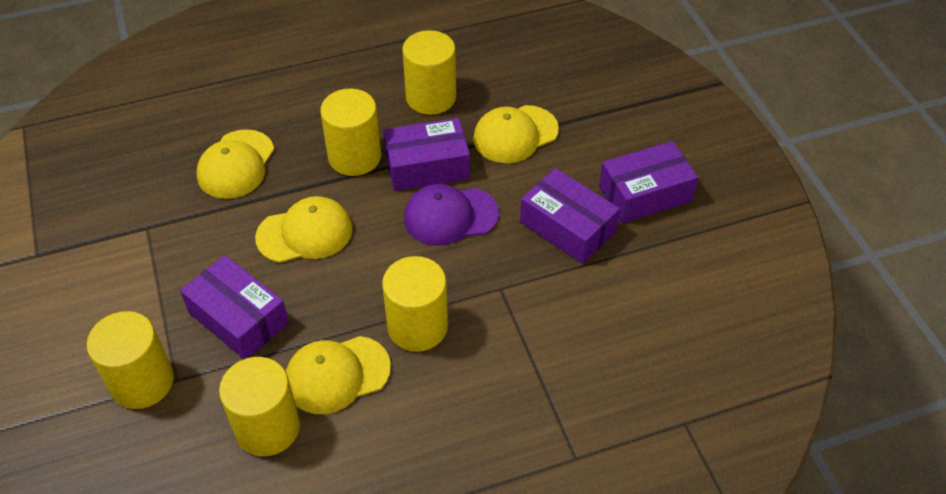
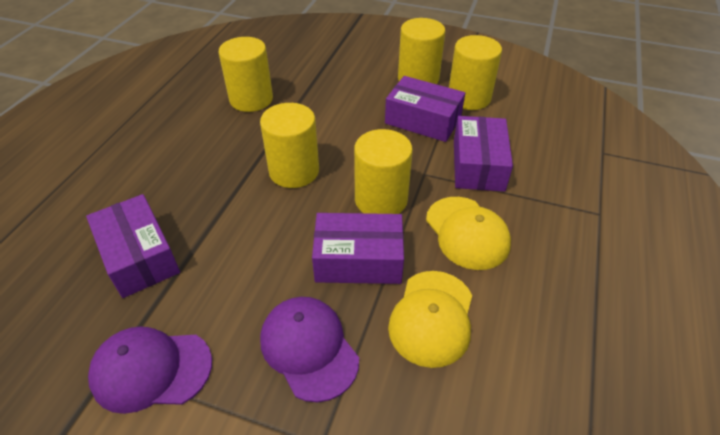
purple cap: [404,184,499,246] = 1 -> [88,326,212,414] [260,297,359,402] = 2
yellow cap: [196,129,274,199] [255,196,353,263] [286,336,391,414] [473,105,559,163] = 4 -> [388,271,472,368] [426,197,511,270] = 2

